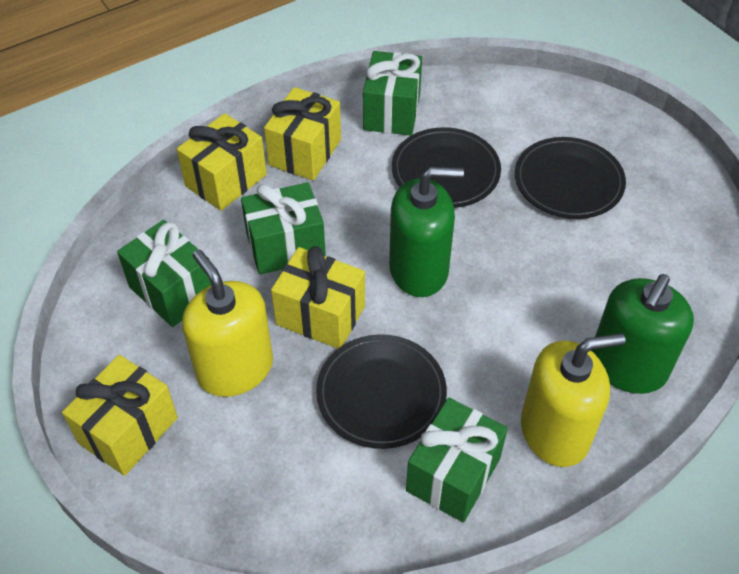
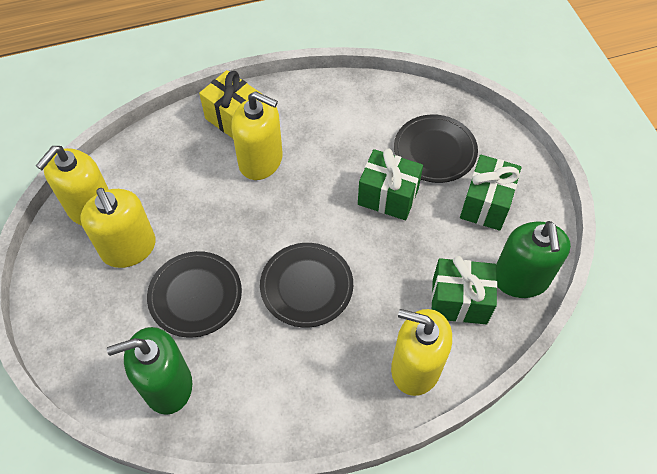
green gift: [117,220,211,327] [241,182,326,275] [363,51,422,136] [406,398,508,522] = 4 -> [358,148,423,220] [431,256,497,324] [460,155,522,231] = 3
yellow gift: [62,355,178,476] [177,113,267,211] [264,87,341,181] [271,246,365,349] = 4 -> [199,70,262,138] = 1
yellow soap dispenser: [182,249,273,397] [521,333,625,467] = 2 -> [36,146,109,226] [80,188,156,268] [231,91,283,180] [391,309,452,396] = 4

